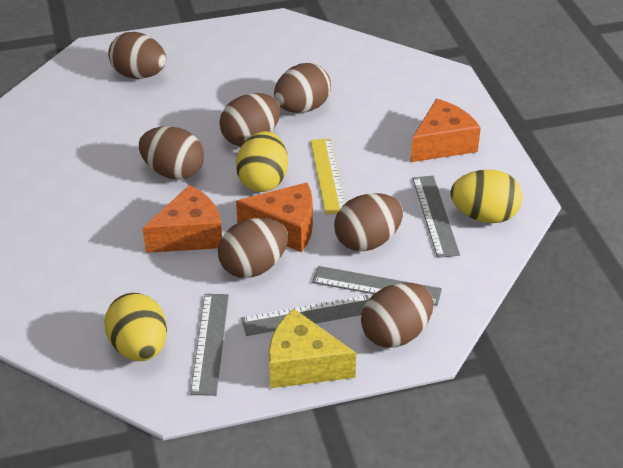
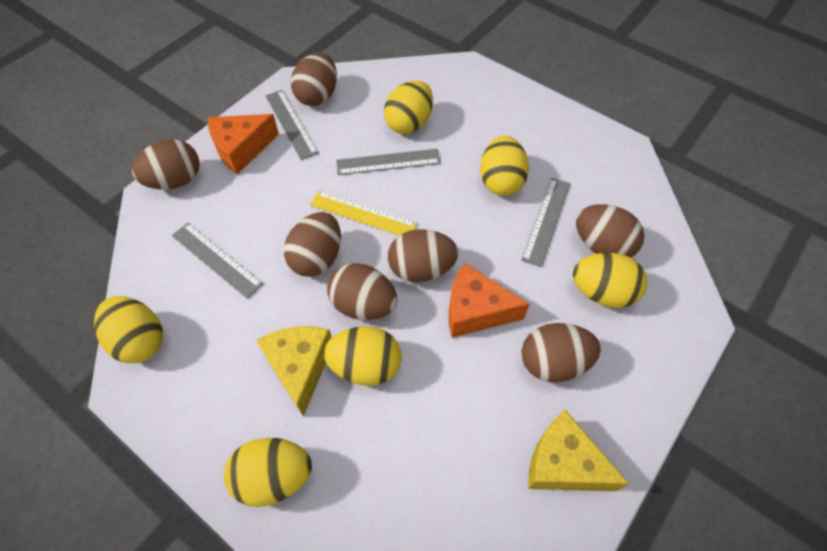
orange cheese: [143,185,222,253] [236,182,313,253] [411,99,481,162] = 3 -> [208,114,279,174] [449,263,530,338] = 2
yellow cheese: [269,309,356,388] = 1 -> [256,326,332,417] [529,409,629,491] = 2
yellow egg: [105,293,167,361] [236,131,288,192] [451,170,523,223] = 3 -> [94,296,163,363] [224,438,312,507] [323,326,402,386] [384,80,433,134] [480,136,529,196] [573,253,647,308] = 6

